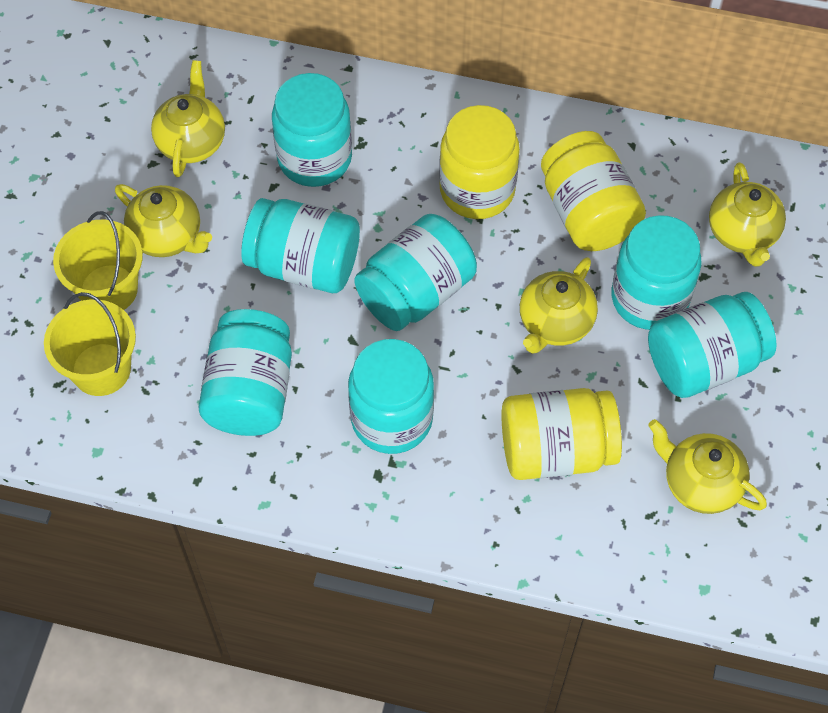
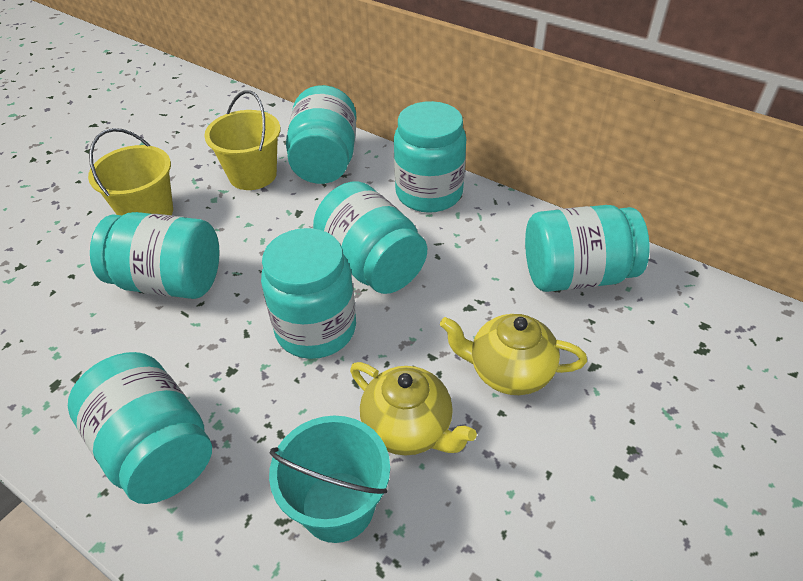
turquoise bucket: none = 0 -> [269,416,390,543] = 1
yellow jar: [439,105,520,219] [501,388,622,480] [541,131,646,251] = 3 -> none = 0
yellow teapot: [115,184,212,257] [151,60,225,177] [520,257,598,354] [648,419,767,514] [709,162,786,267] = 5 -> [350,362,477,456] [440,314,587,395] = 2

